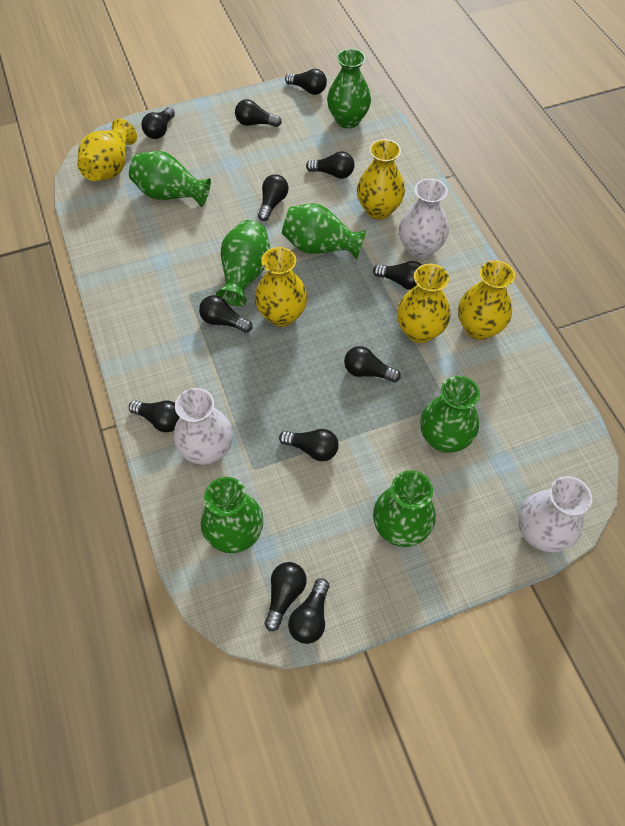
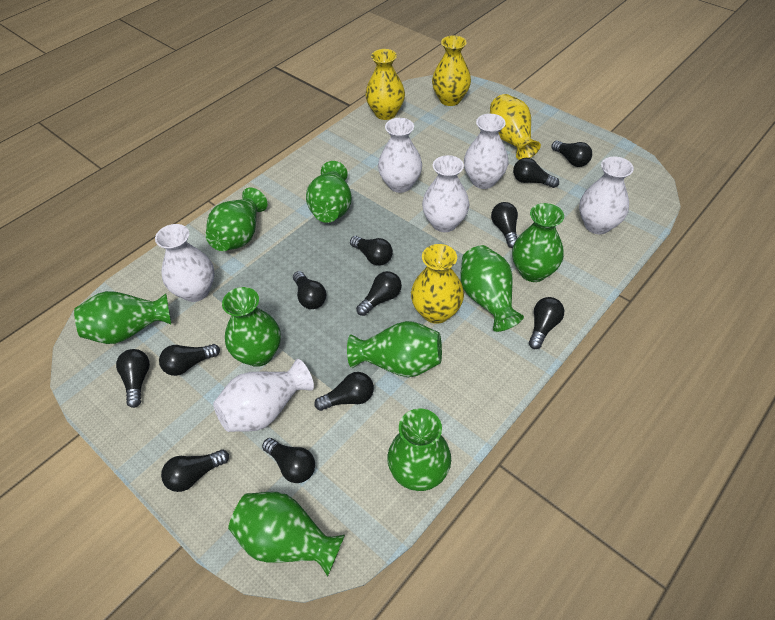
green vase: [129,151,211,207] [201,477,264,553] [216,220,270,306] [282,203,366,260] [327,49,371,128] [373,470,436,547] [420,376,480,453] = 7 -> [74,291,171,344] [206,188,267,251] [222,287,281,367] [228,492,345,576] [306,161,352,223] [347,321,442,377] [387,408,451,491] [461,245,524,332] [512,203,564,282] = 9
white vase: [174,388,233,465] [399,178,449,259] [518,476,592,553] = 3 -> [155,224,214,302] [213,359,314,432] [378,118,422,193] [422,155,469,232] [464,114,508,189] [579,157,634,234] = 6
yellow vase: [77,119,137,181] [255,247,307,327] [357,139,405,220] [397,264,451,343] [458,260,515,340] = 5 -> [365,49,405,120] [411,244,464,324] [432,35,471,106] [490,94,541,160] = 4

